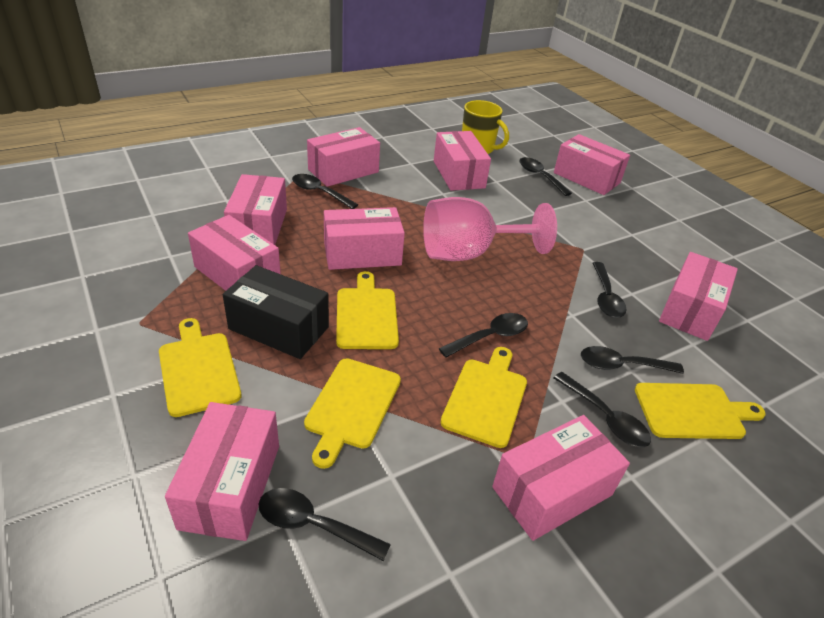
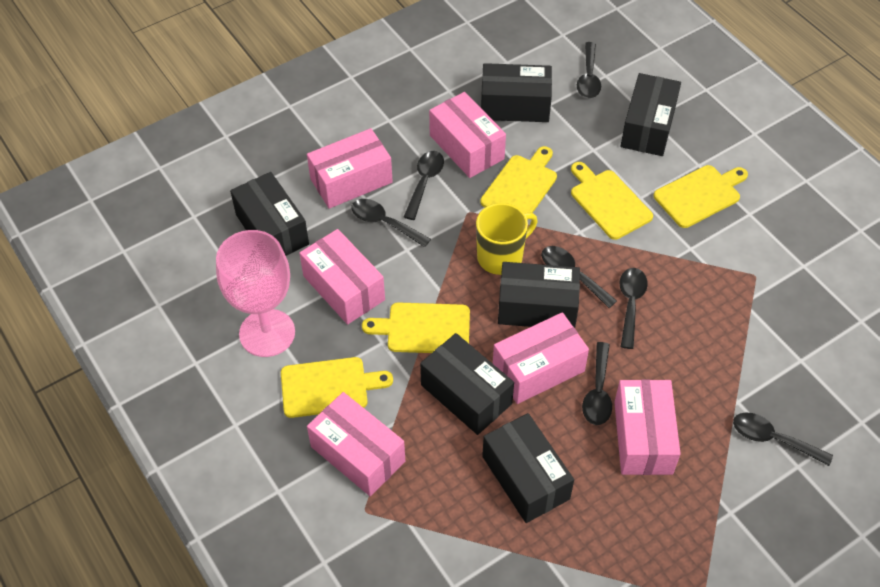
black box: [223,265,329,359] = 1 -> [230,172,309,256] [420,333,514,435] [481,63,552,122] [482,413,574,523] [498,262,580,328] [621,73,681,156] = 6
pink box: [165,402,279,541] [188,215,281,291] [224,174,287,245] [307,127,380,187] [324,207,405,270] [434,131,491,191] [492,415,630,541] [554,134,630,195] [659,252,738,341] = 9 -> [299,229,385,325] [307,128,393,209] [307,392,405,496] [429,92,506,178] [493,312,589,404] [614,379,681,475] = 6

